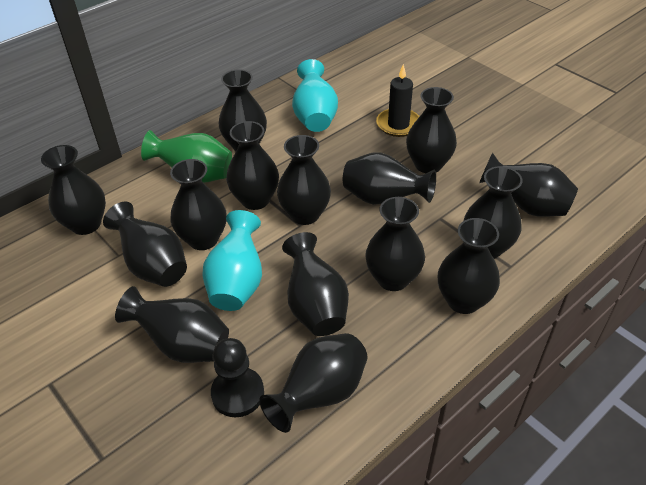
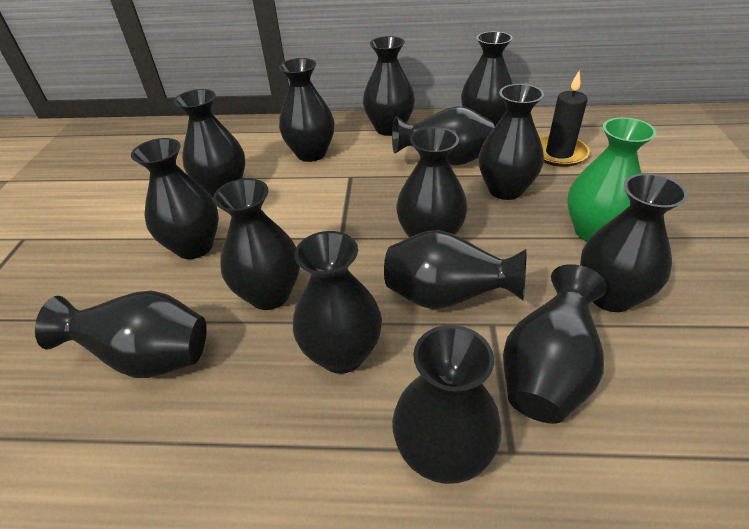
black pawn: [211,338,264,417] = 1 -> none = 0
turquoise vase: [202,210,262,311] [292,59,338,132] = 2 -> none = 0

